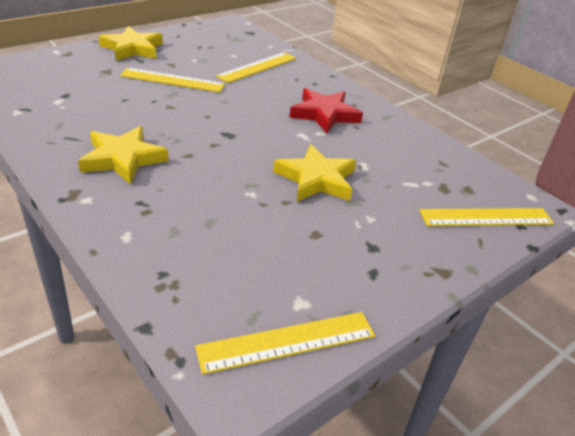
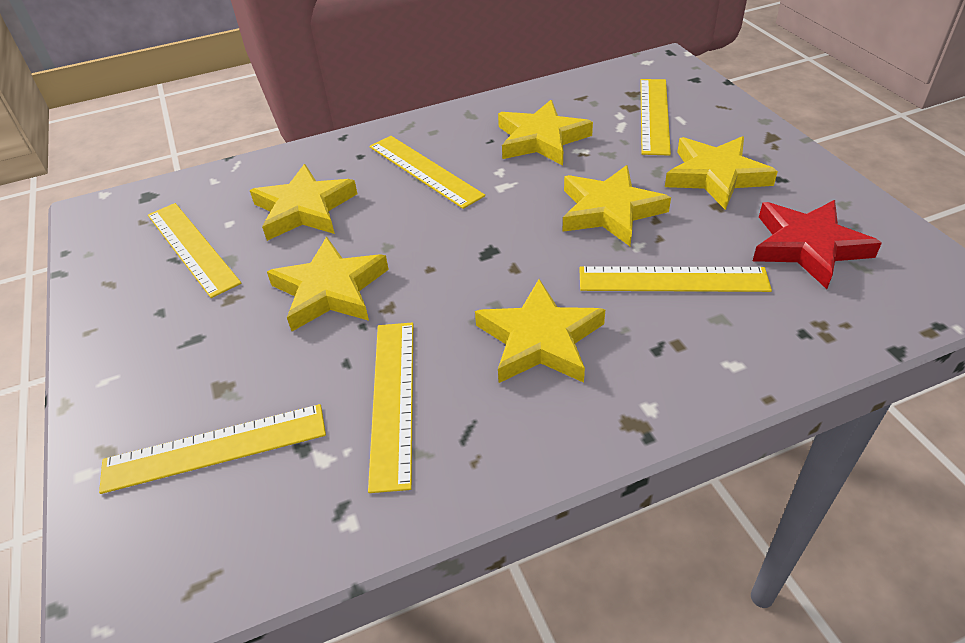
yellow ruler: [120,68,225,93] [195,312,375,374] [216,52,296,83] [419,208,554,226] = 4 -> [99,404,326,494] [148,203,241,298] [368,323,413,493] [370,136,485,209] [579,266,772,292] [640,79,671,156] = 6
yellow star: [78,126,169,185] [98,26,163,61] [273,144,356,201] = 3 -> [250,164,357,241] [267,237,389,331] [475,279,606,383] [498,100,593,165] [562,165,671,246] [665,136,778,210] = 6

